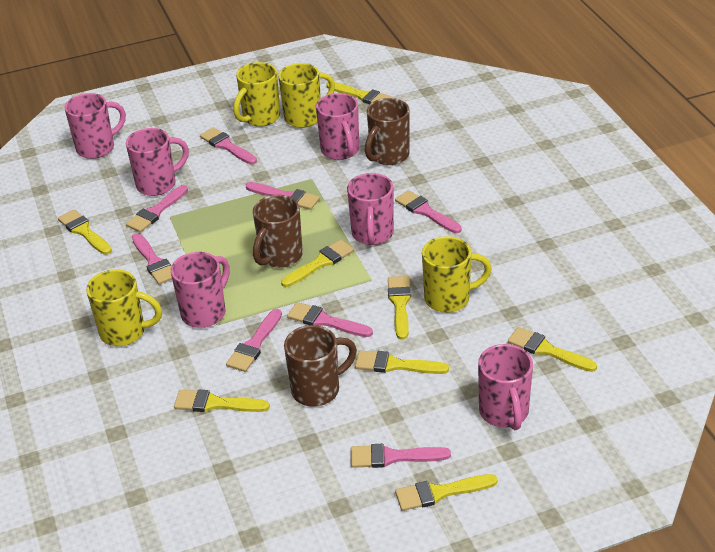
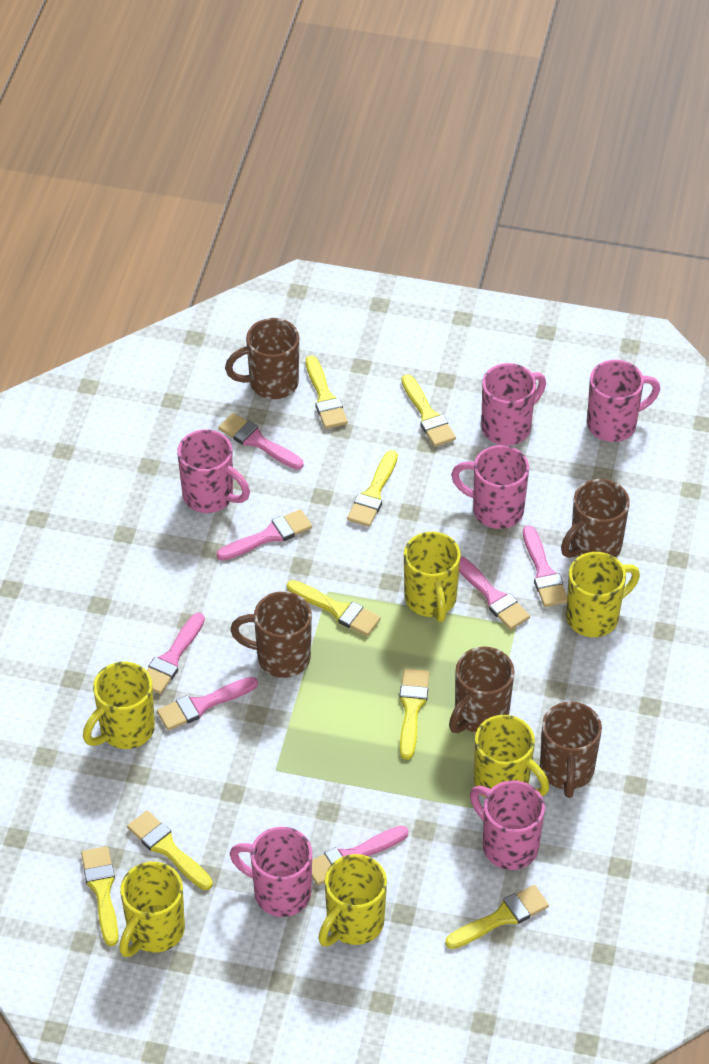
brown mug: [253,195,303,268] [284,325,357,407] [365,98,410,165] = 3 -> [225,318,299,399] [230,591,312,678] [449,647,515,733] [540,701,602,798] [561,479,630,558] = 5
pink brush: [126,185,188,232] [132,233,172,284] [200,127,257,164] [226,309,282,372] [246,182,320,210] [287,302,373,337] [351,444,451,468] [395,190,462,233] = 8 -> [147,613,205,694] [157,677,258,731] [217,509,312,561] [218,413,303,470] [312,826,408,886] [459,556,530,630] [523,525,567,607] = 7
yellow mug: [86,269,162,346] [233,62,280,127] [278,63,335,128] [422,236,492,313] = 4 -> [83,662,155,749] [119,862,185,957] [318,854,387,946] [404,532,461,622] [474,715,549,798] [566,552,640,637] = 6

